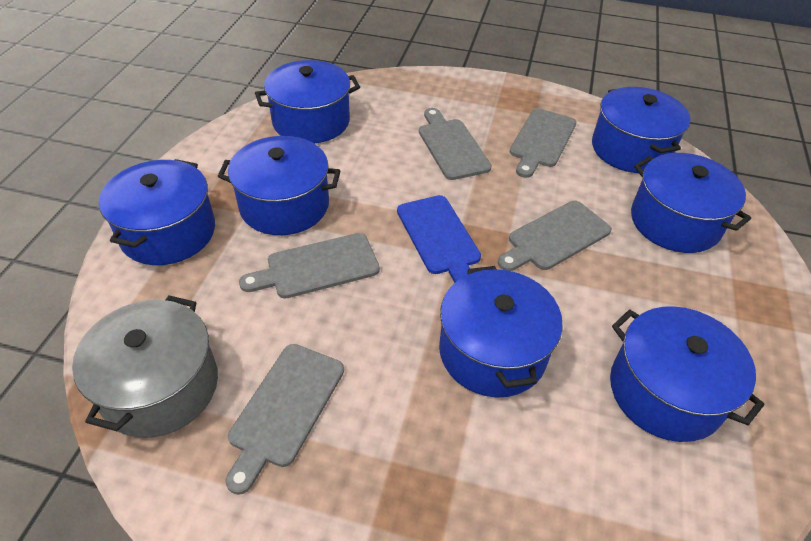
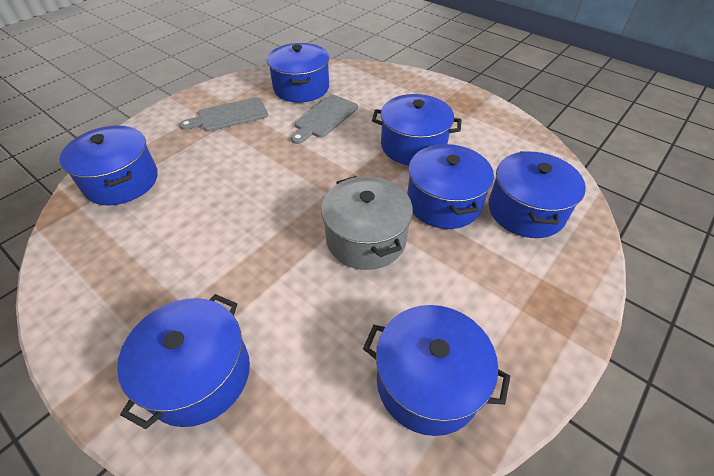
blue cutting board: [397,195,481,283] = 1 -> none = 0
grey cutting board: [226,344,344,495] [239,233,380,299] [419,108,492,180] [498,201,612,271] [510,108,576,178] = 5 -> [179,97,268,132] [291,95,358,144] = 2

